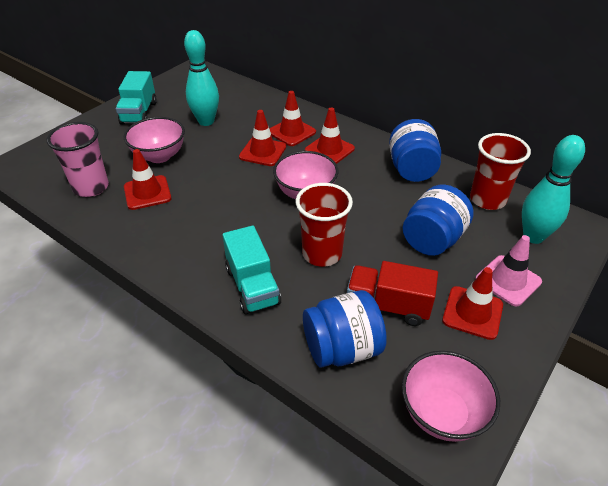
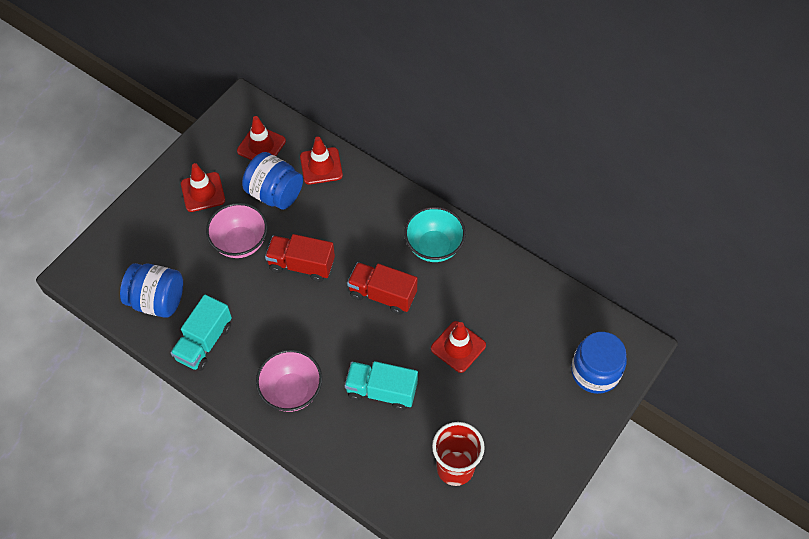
pink bowl: [124,117,185,163] [273,151,338,199] [402,351,500,442] = 3 -> [206,203,267,258] [256,349,322,412] = 2
pink cup: [47,122,109,197] = 1 -> none = 0
pink traffic cone: [475,235,542,306] = 1 -> none = 0
red cup: [296,183,353,267] [470,133,531,210] = 2 -> [432,422,485,486] = 1
red traffic cone: [124,149,171,210] [239,110,286,166] [270,91,316,146] [305,108,355,164] [442,267,503,340] = 5 -> [181,163,225,212] [237,116,286,160] [300,137,343,185] [431,321,486,373] = 4
red truck: [347,261,438,326] = 1 -> [265,234,335,282] [347,262,417,315] = 2
turquoise bowl: none = 0 -> [404,207,466,262] = 1
turquoise bowling pin: [184,30,219,126] [522,135,585,244] = 2 -> none = 0

